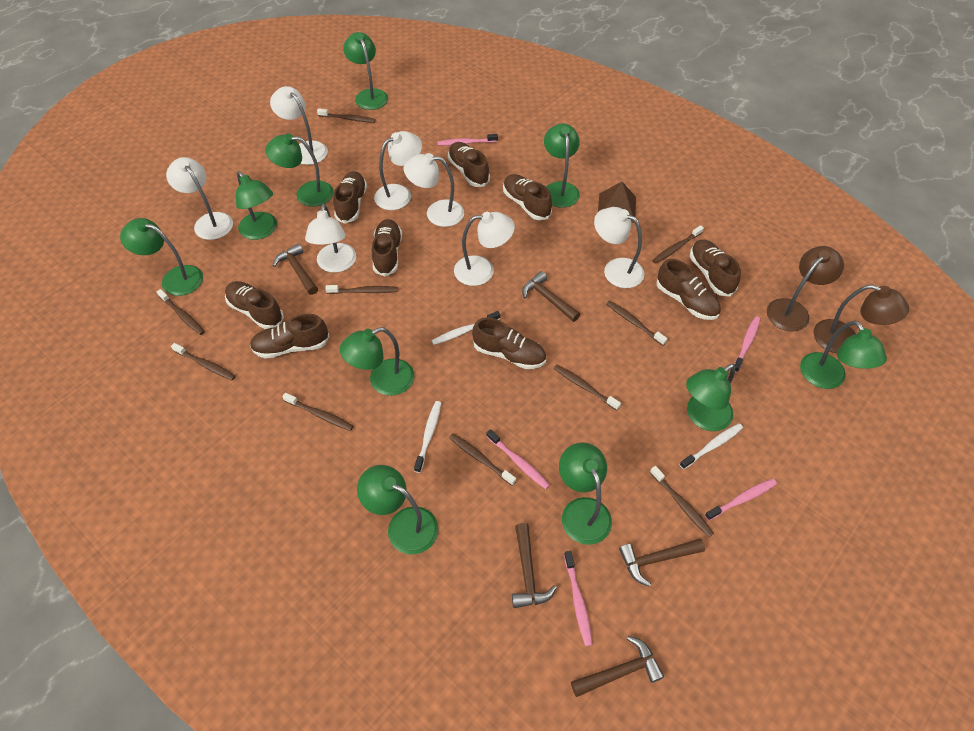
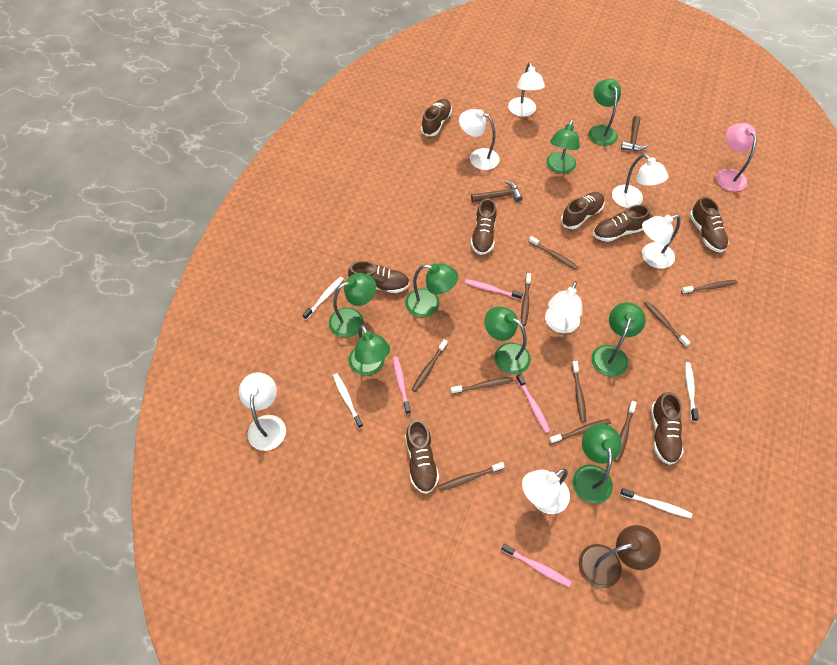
brown hammer: [273,243,318,295] [512,523,557,608] [522,271,580,322] [571,636,664,697] [619,538,705,587] = 5 -> [471,181,522,202] [621,116,648,151] = 2
brown lamp: [767,246,844,332] [813,285,909,353] = 2 -> [579,525,661,589] = 1
brown pyramid: [598,182,636,223] = 1 -> none = 0
brown shoe: [225,281,284,329] [250,314,329,359] [333,171,367,224] [372,219,402,276] [448,142,490,187] [472,318,546,369] [503,174,552,220] [656,259,721,320] [690,240,741,297] = 9 -> [348,261,410,293] [405,419,439,494] [421,99,452,137] [471,198,497,255] [561,192,605,229] [593,205,650,242] [651,392,684,465] [690,197,729,253] = 8
green lamp: [120,218,203,296] [235,171,277,240] [265,133,334,207] [339,327,414,396] [343,32,388,110] [357,465,439,555] [544,123,580,208] [559,443,612,545] [686,364,735,431] [800,321,887,389] = 10 -> [329,273,376,337] [349,325,390,376] [405,263,458,317] [484,307,531,374] [546,120,580,174] [573,424,621,504] [589,79,621,146] [591,302,646,377] = 8
pink lamp: none = 0 -> [716,123,757,191] = 1
pink toothbrush: [438,134,498,146] [486,429,550,489] [564,551,593,646] [705,478,777,521] [734,316,760,373] = 5 -> [393,357,411,414] [465,279,523,300] [501,544,571,587] [516,374,550,433] = 4
white toothbrush: [414,401,441,473] [431,311,500,345] [679,423,743,469] = 3 -> [302,277,343,320] [333,373,363,428] [620,488,692,518] [685,362,699,422] = 4

